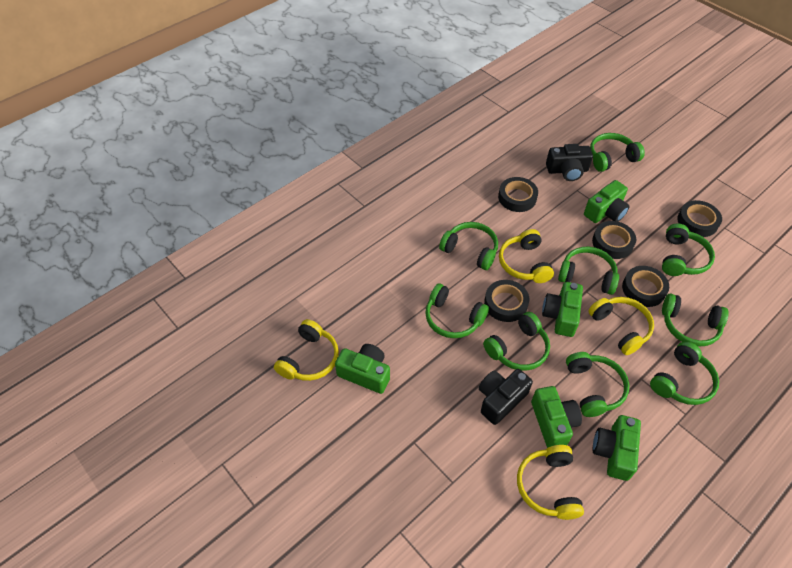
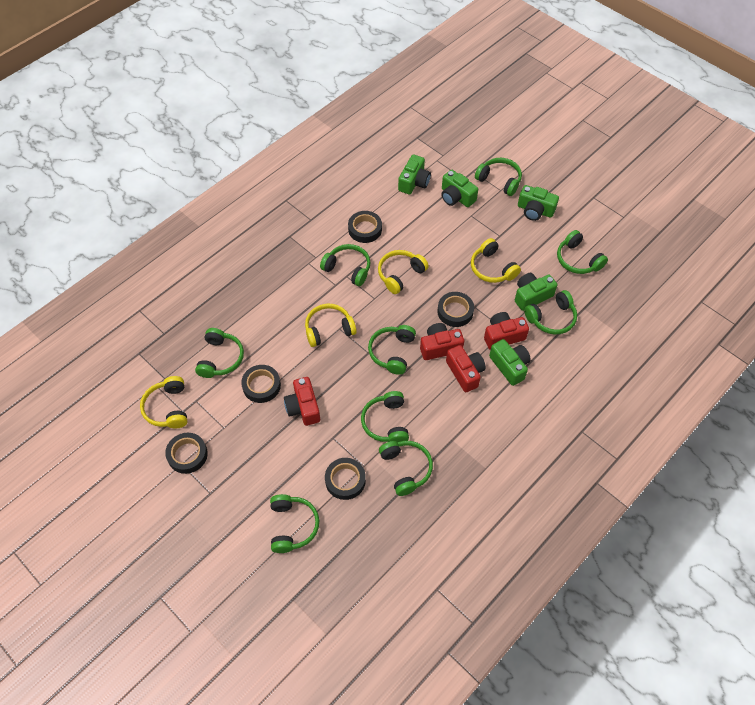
black camera: [479,369,533,425] [546,144,593,181] = 2 -> none = 0
red camera: none = 0 -> [284,377,320,426] [420,323,464,360] [446,345,486,392] [484,312,529,349] = 4

